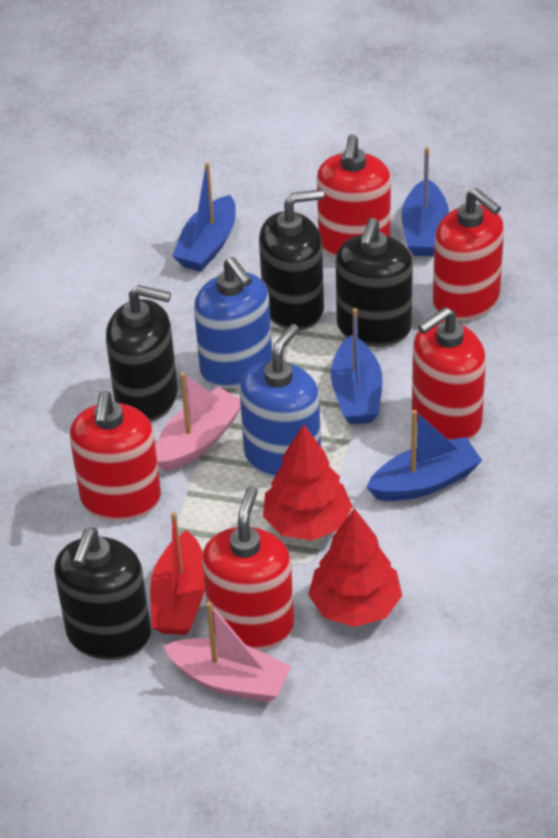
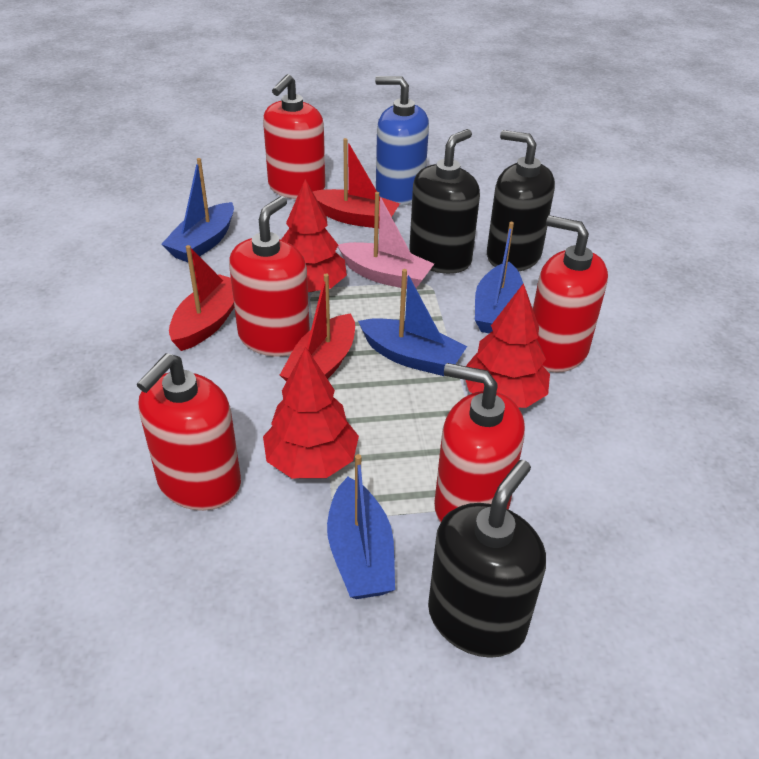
black soap dispenser: [54,528,151,660] [106,285,178,422] [259,189,324,331] [336,218,413,347] = 4 -> [409,129,480,274] [428,460,546,658] [487,130,555,271] = 3
blue soap dispenser: [194,257,272,389] [240,324,321,478] = 2 -> [375,76,429,206] = 1
pink boat: [155,372,241,471] [163,602,291,702] = 2 -> [338,192,434,289] = 1
red boat: [150,512,205,635] = 1 -> [169,245,235,351] [280,274,355,382] [313,138,400,228] = 3
red tree: [263,424,353,541] [308,508,402,627] = 2 -> [263,347,359,478] [281,179,347,292] [466,283,550,408] = 3

